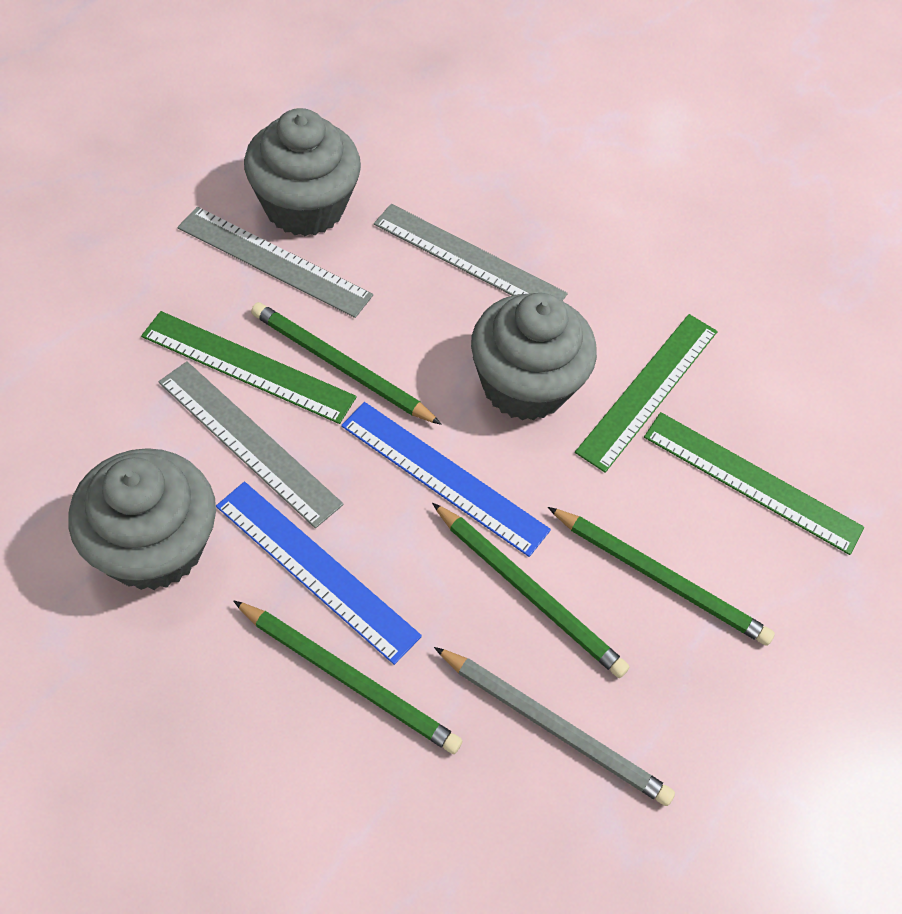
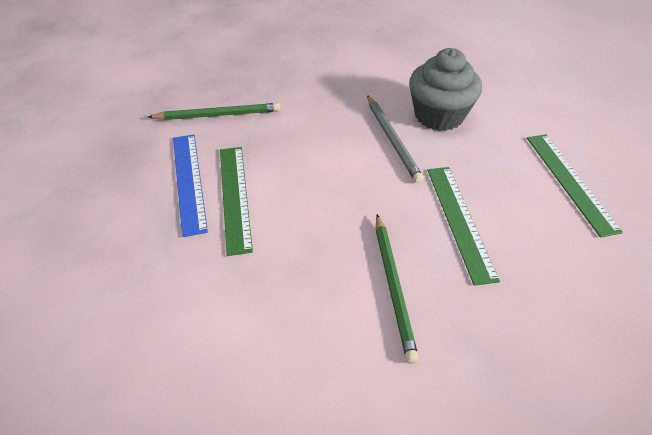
blue ruler: [216,482,422,665] [341,402,551,557] = 2 -> [173,134,208,237] = 1
green pencil: [233,600,462,754] [251,302,442,425] [432,503,630,678] [548,507,775,646] = 4 -> [148,103,280,120] [376,214,419,364] = 2
grey cupcake: [68,448,216,590] [244,108,361,236] [471,293,597,421] = 3 -> [409,48,482,131] = 1
grey ruler: [159,361,344,528] [178,207,373,318] [374,204,568,301] = 3 -> none = 0

